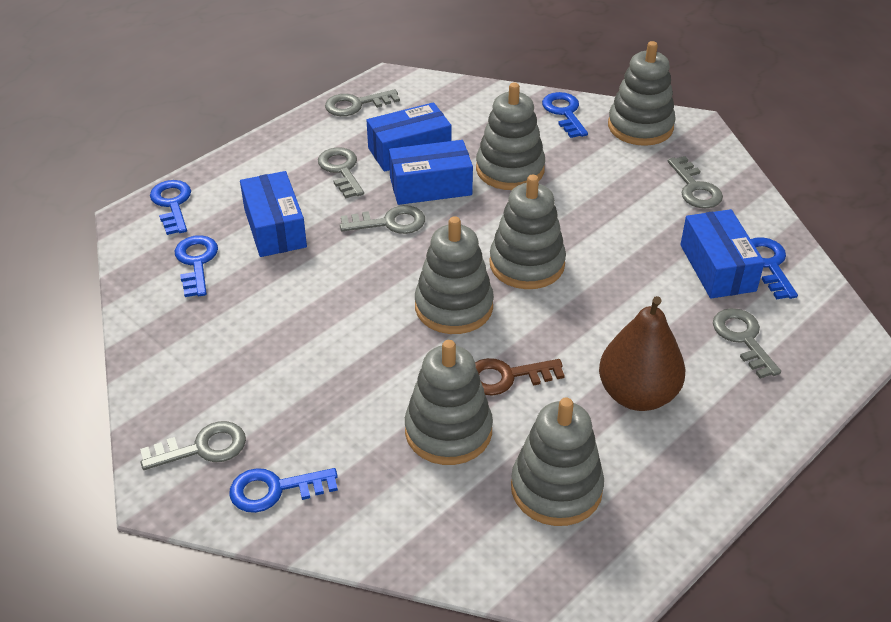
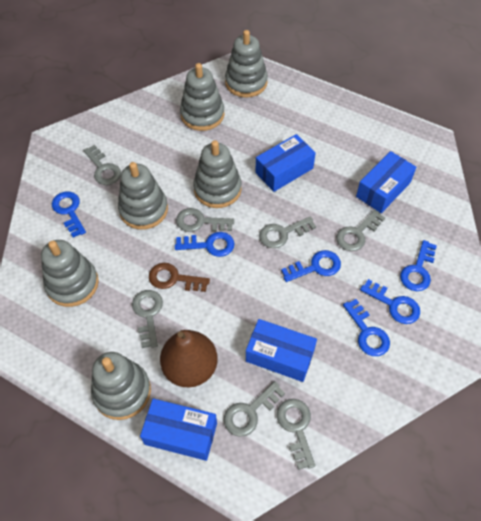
blue key: [150,180,191,235] [175,235,218,297] [229,468,338,513] [542,92,588,138] [751,237,798,299] = 5 -> [52,191,86,237] [175,232,234,257] [281,250,341,282] [343,299,390,356] [360,279,420,324] [400,240,437,291] = 6
grey key: [140,421,246,470] [318,147,364,199] [325,89,400,116] [340,205,425,234] [668,156,723,209] [713,308,781,379] = 6 -> [83,145,121,185] [132,290,163,348] [176,208,234,232] [224,381,285,437] [259,216,316,248] [277,399,315,470] [336,210,385,251] = 7

